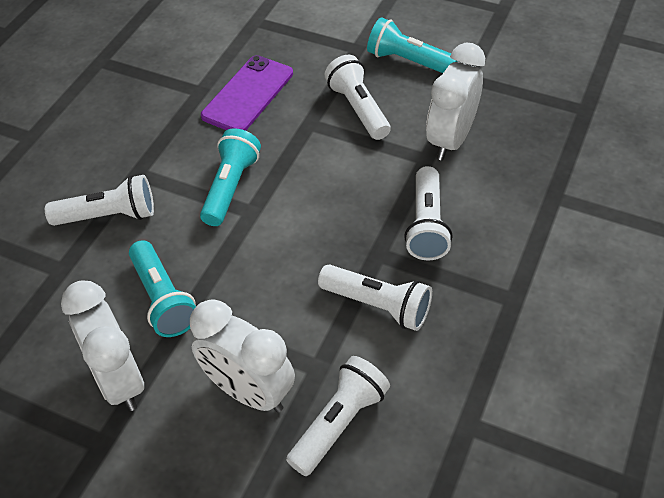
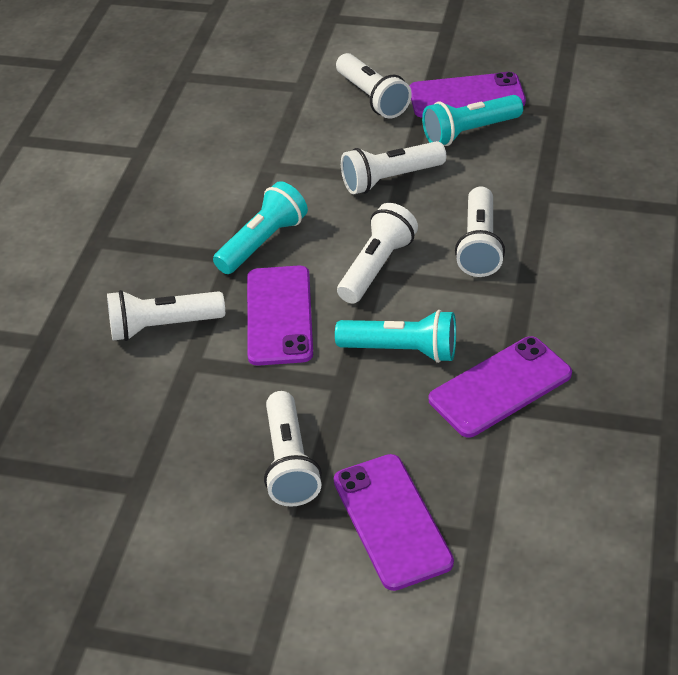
purple phone: [201,55,293,131] = 1 -> [247,266,313,366] [334,454,454,591] [409,72,526,117] [429,336,572,438] = 4
white clock: [61,280,144,411] [190,299,295,412] [426,43,485,161] = 3 -> none = 0
white flashlight: [45,175,154,226] [286,356,390,476] [318,264,432,331] [325,55,391,140] [404,166,452,260] = 5 -> [107,290,225,341] [264,391,322,507] [336,53,412,119] [337,203,418,304] [341,141,446,194] [455,186,505,277] = 6

